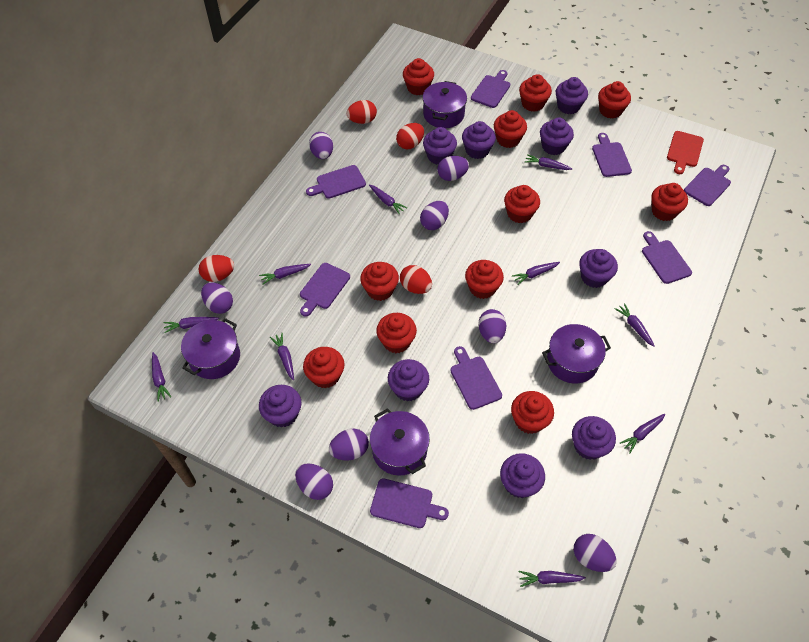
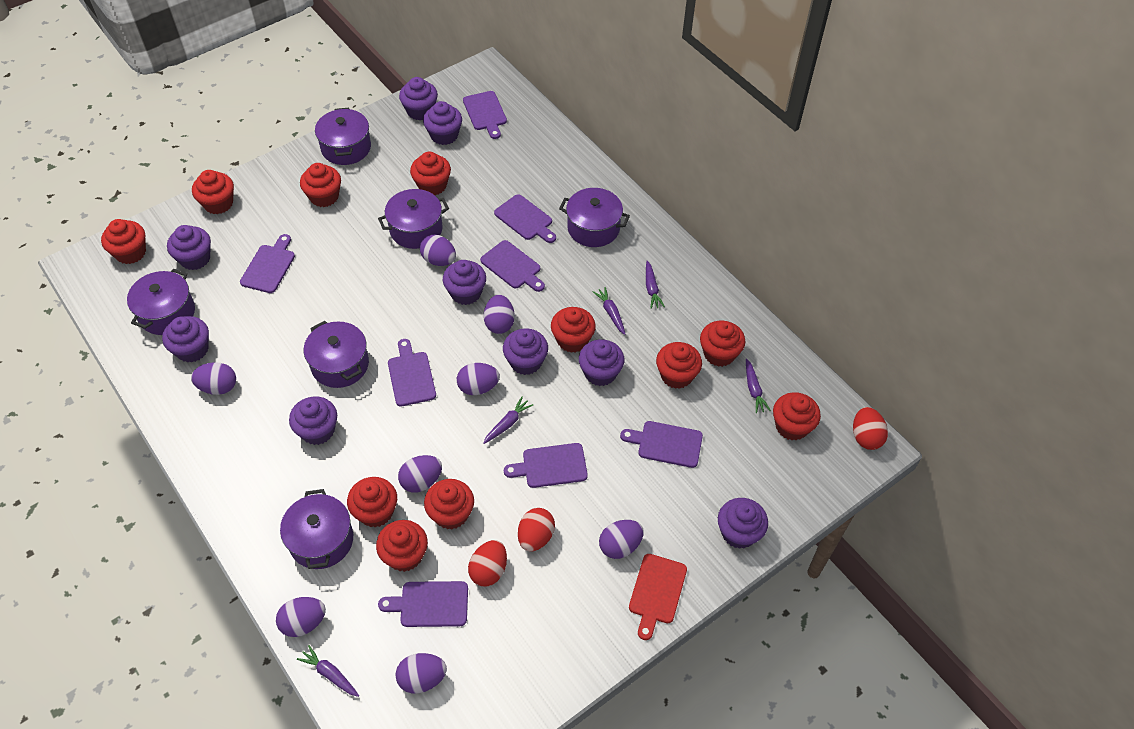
purple carrot: [152,352,171,402] [164,317,219,333] [259,264,311,285] [270,333,294,380] [369,185,407,214] [512,262,560,285] [519,571,586,587] [525,154,573,170] [615,303,654,347] [620,414,665,453] = 10 -> [297,645,359,697] [483,397,533,444] [593,287,625,335] [646,261,665,309] [746,359,771,413] = 5
purple pot: [181,318,240,379] [370,408,430,476] [423,81,467,128] [542,324,611,384] = 4 -> [127,269,195,335] [280,489,353,569] [304,321,369,388] [315,108,371,165] [378,189,449,249] [559,188,630,247] = 6
red egg: [198,255,234,282] [347,100,377,124] [396,123,424,149] [400,265,432,294] = 4 -> [468,540,507,586] [518,508,555,552] [853,407,888,450] = 3

